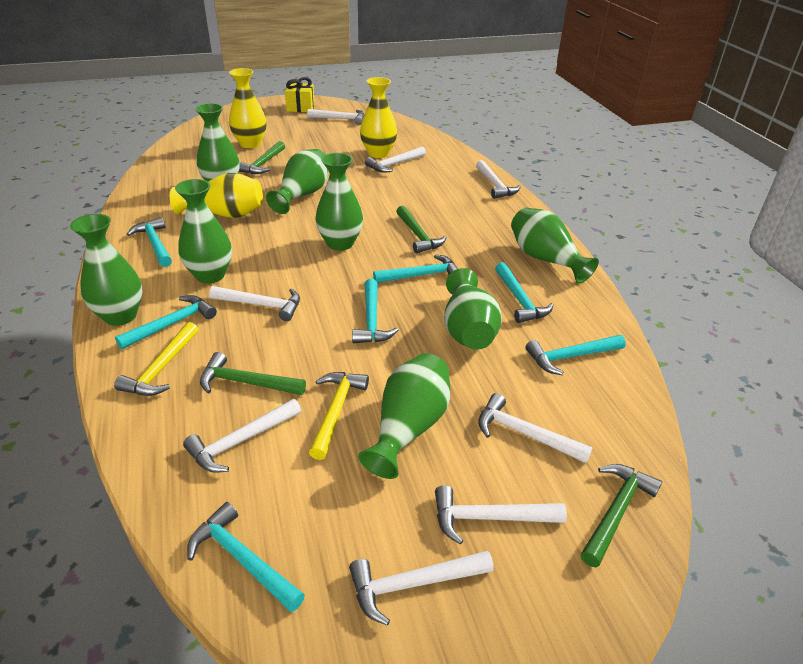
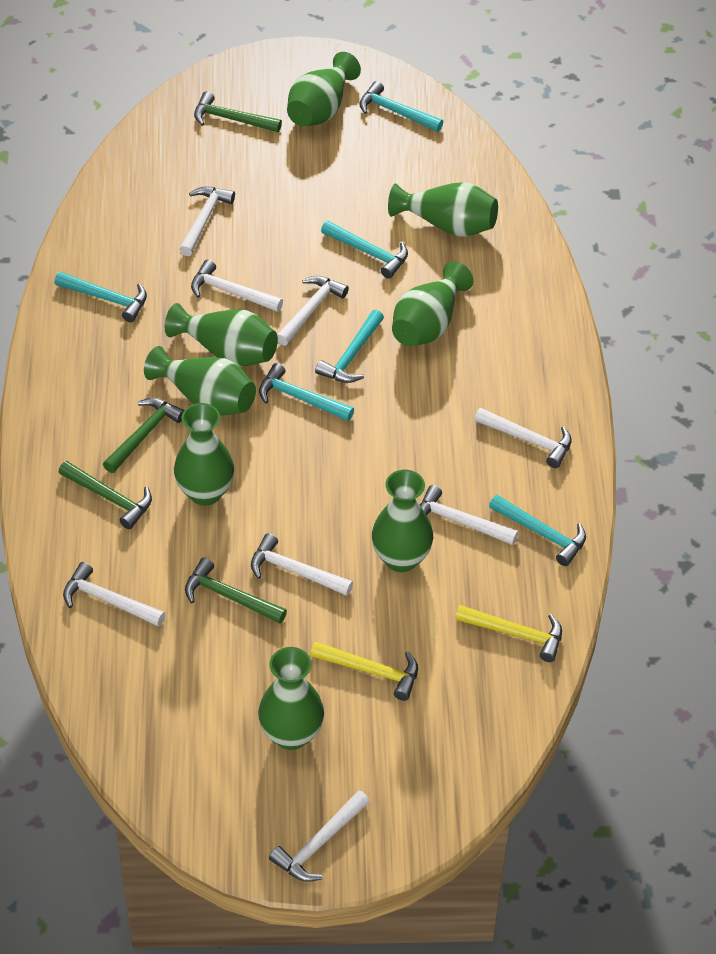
turquoise hammer: [115,295,217,350] [127,217,172,267] [187,502,305,612] [352,279,398,343] [373,254,458,283] [495,262,553,323] [525,335,626,375] = 7 -> [55,272,147,322] [259,363,354,421] [315,310,384,383] [321,221,408,279] [359,81,443,132] [489,495,586,566] = 6
yellow gift: [285,77,315,112] = 1 -> none = 0
yellow vase: [170,173,263,218] [229,68,266,148] [360,77,397,158] = 3 -> none = 0

